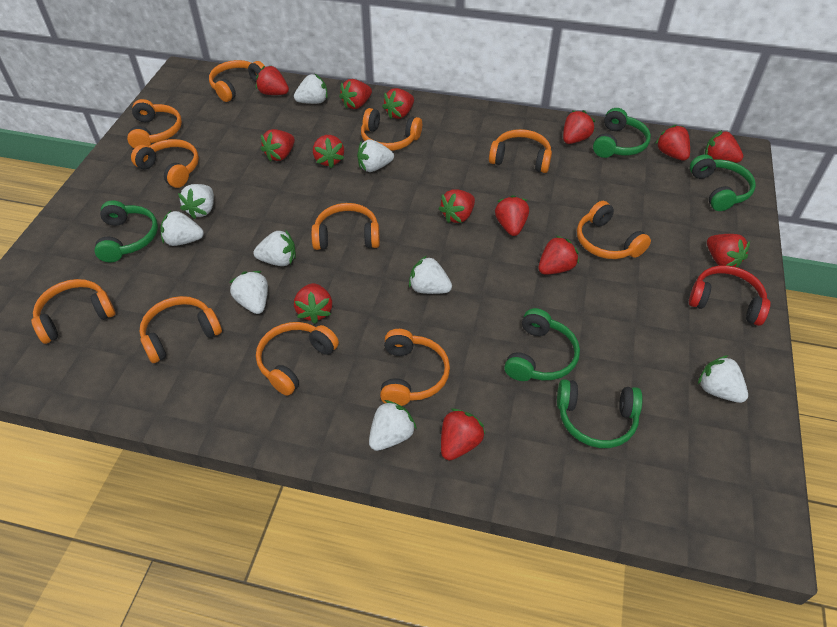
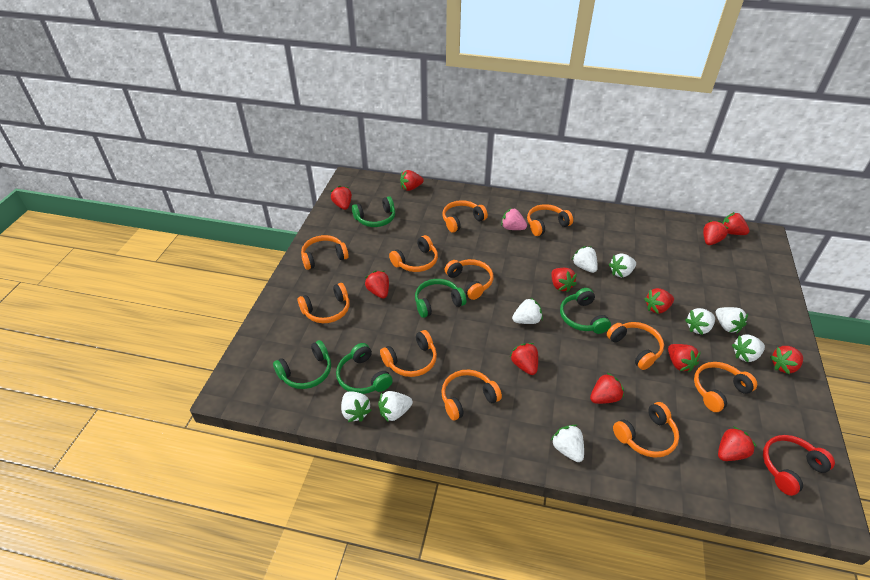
pink strawberry: none = 0 -> [501,208,527,230] = 1
red strawberry: [256,66,289,95] [261,129,295,162] [294,283,332,324] [313,135,344,168] [339,79,372,109] [382,88,414,119] [439,189,475,223] [441,408,485,460] [495,195,529,236] [538,236,579,275] [563,110,595,144] [655,125,690,160] [705,130,743,163] [707,234,750,267] = 14 -> [331,186,352,210] [365,271,389,298] [400,170,424,191] [510,343,538,375] [551,268,577,293] [590,373,624,404] [644,288,674,314] [668,344,701,372] [703,221,728,245] [718,426,757,461] [722,212,749,235] [770,346,803,374] = 12

